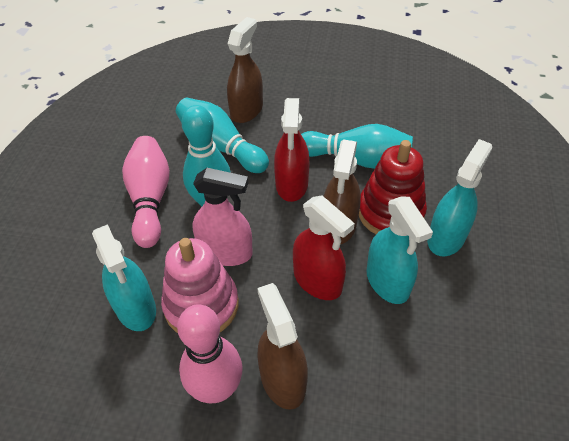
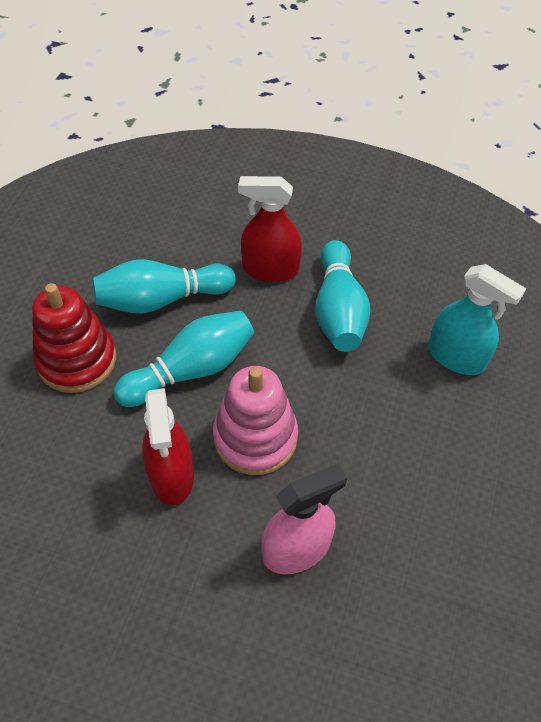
brown spray bottle: [227,17,263,123] [257,283,308,410] [324,139,361,245] = 3 -> none = 0
pink bowling pin: [122,136,170,248] [177,304,243,403] = 2 -> none = 0
turquoise spray bottle: [92,224,156,331] [366,196,433,304] [427,139,492,257] = 3 -> [428,264,526,375] = 1

